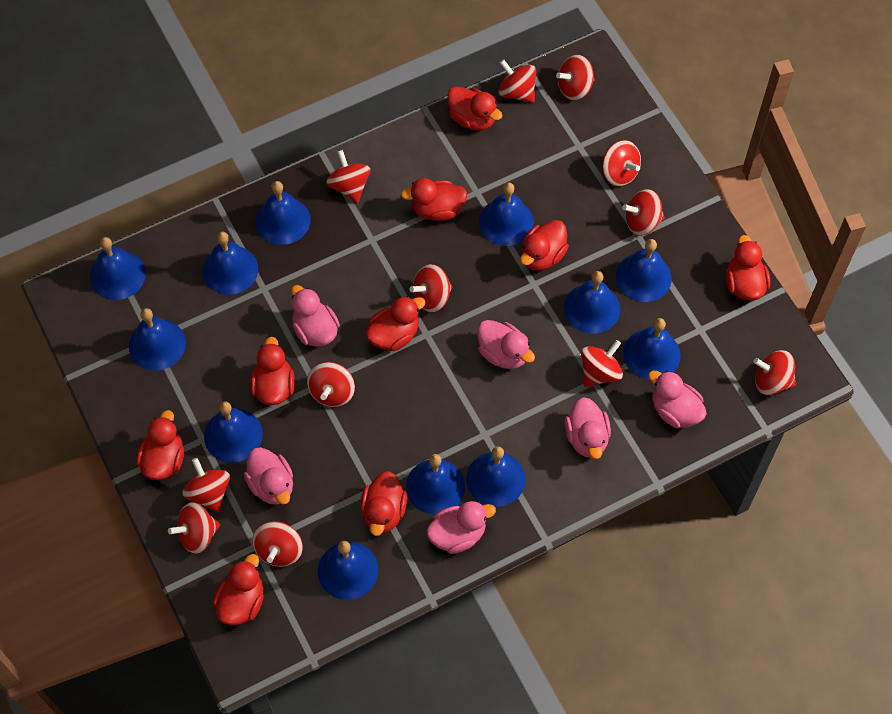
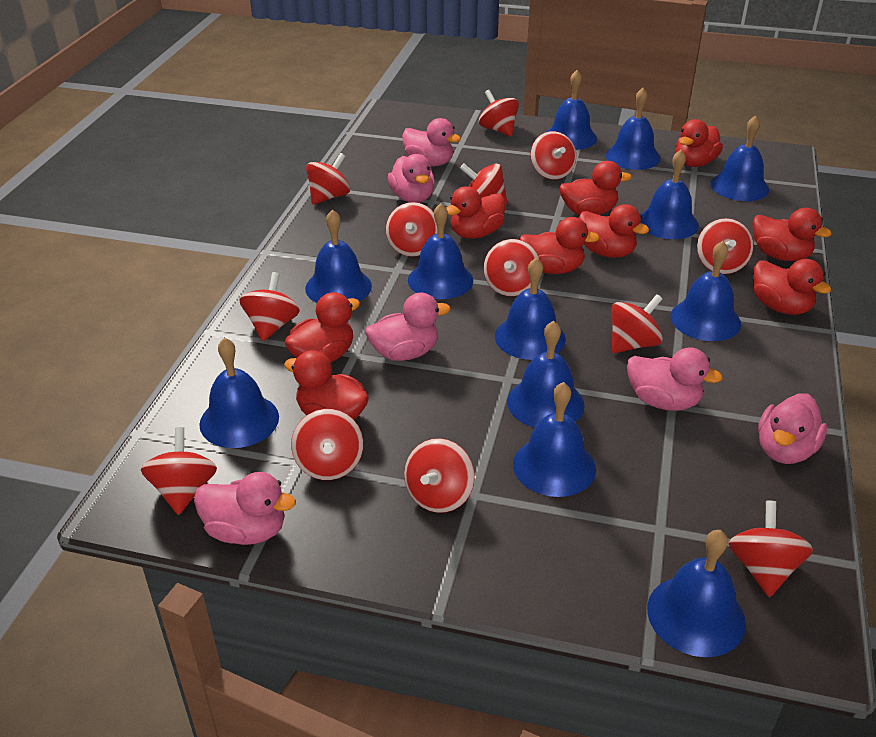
red spinning top: [168,502,220,554] [182,458,230,512] [252,521,303,567] [307,362,355,407] [326,150,371,203] [410,264,453,312] [499,59,536,103] [556,55,595,100] [581,340,623,387] [602,140,641,186] [622,189,665,236] [753,350,796,395] = 12 -> [141,427,217,515] [239,272,300,341] [291,409,363,480] [306,153,350,205] [386,202,437,257] [404,438,475,513] [460,163,507,205] [479,90,519,136] [484,239,540,296] [531,131,576,180] [611,294,663,353] [697,218,753,274] [728,501,813,597] = 13

